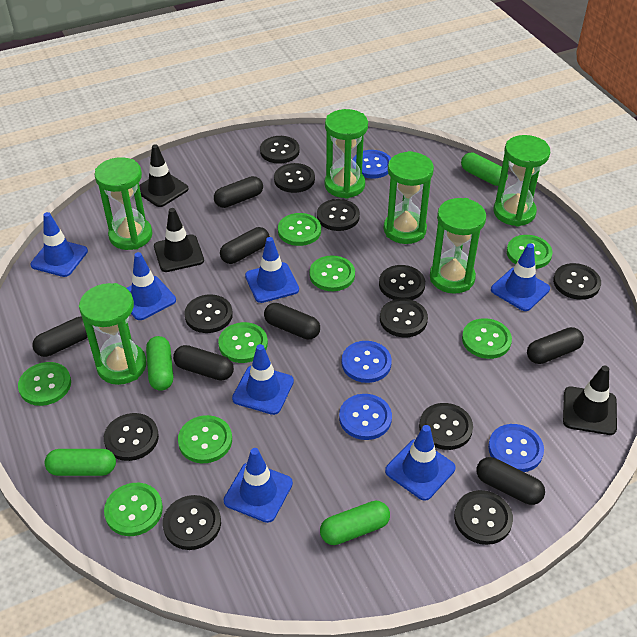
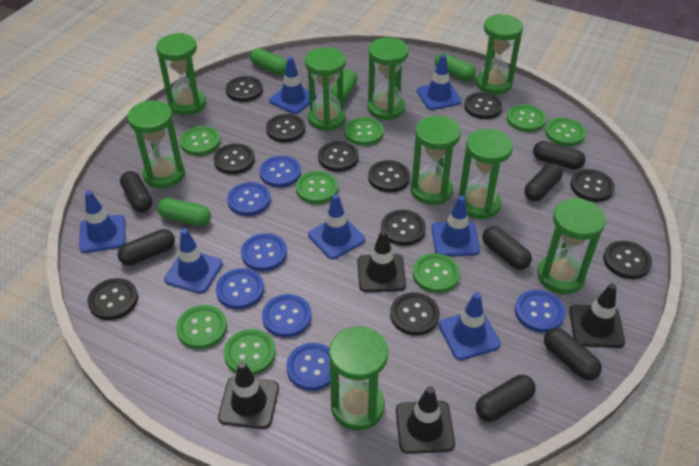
black traffic cone: [139,144,189,207] [154,208,204,272] [563,365,617,435] = 3 -> [218,361,279,429] [358,230,406,292] [396,386,455,454] [569,284,625,348] = 4
blue button: [339,394,392,440] [342,341,392,383] [353,150,391,179] [488,424,544,472] = 4 -> [216,268,264,309] [227,182,271,216] [241,233,287,271] [259,156,301,187] [262,294,312,337] [286,343,330,391] [515,290,566,333] = 7
green hourglass: [79,283,146,385] [94,157,152,250] [325,109,368,199] [384,151,434,244] [430,198,486,294] [494,135,550,226] = 6 -> [127,100,185,188] [156,33,206,115] [305,47,346,131] [329,326,388,430] [367,37,409,120] [411,116,461,205] [458,129,513,219] [476,14,523,95] [537,198,606,294] = 9

